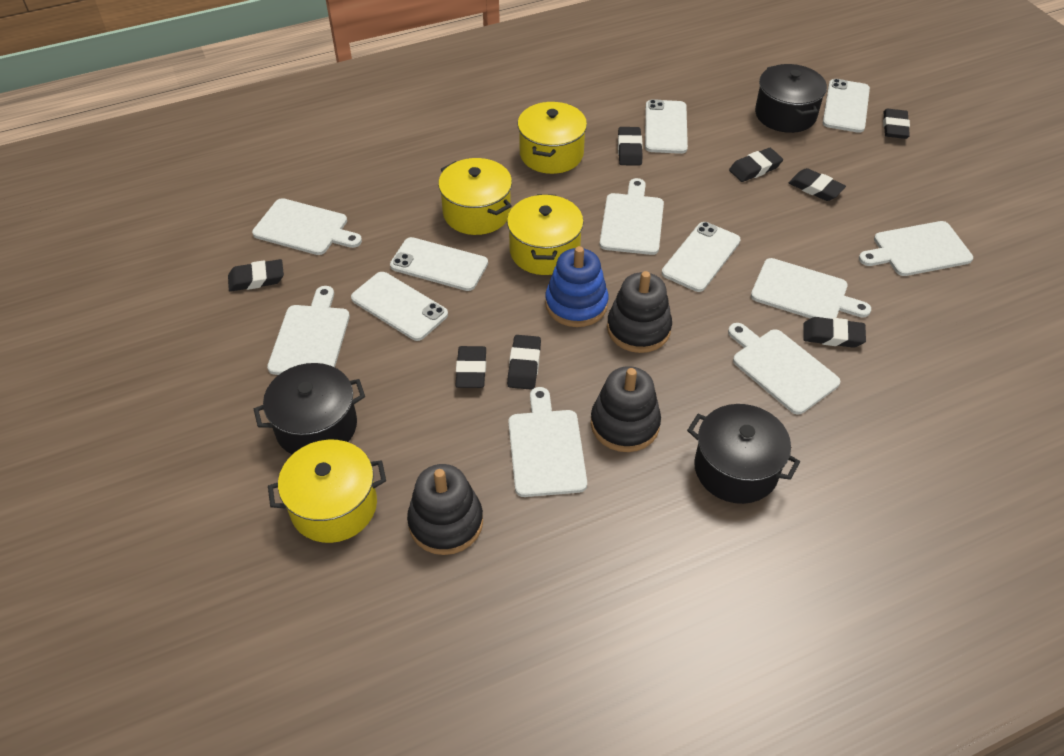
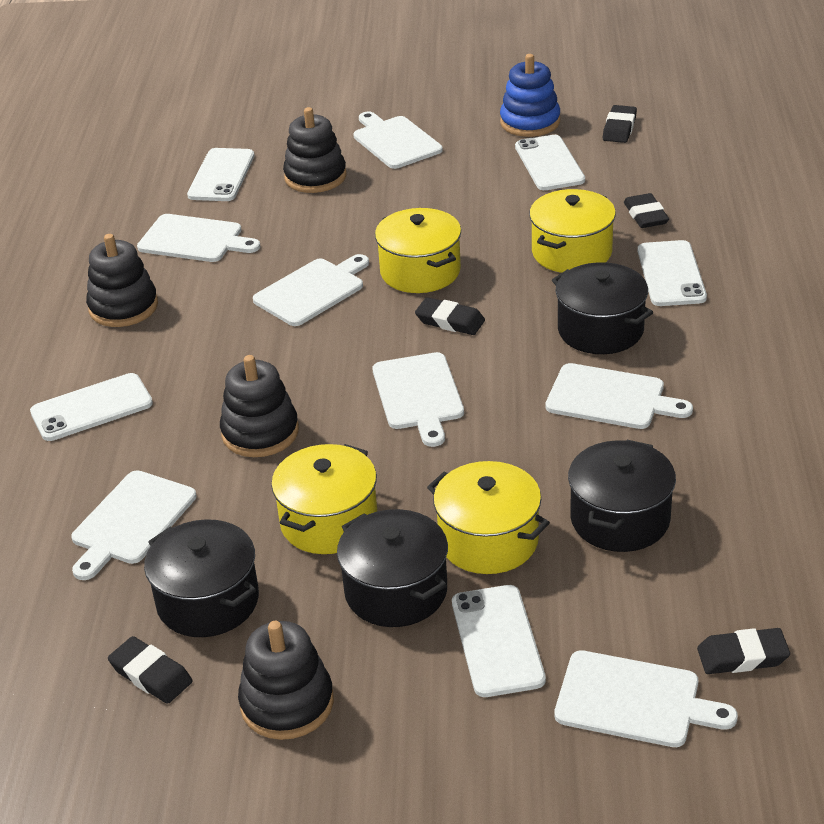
black eraser: [228,259,284,292] [455,346,486,388] [507,335,541,390] [618,127,643,166] [729,148,783,182] [789,168,846,201] [803,317,866,348] [883,109,910,139] = 8 -> [108,636,193,704] [415,297,485,335] [603,105,637,143] [624,193,669,228] [697,628,790,674] = 5
black pot: [254,363,365,455] [687,404,800,504] [755,64,827,133] = 3 -> [144,520,259,637] [337,509,448,627] [552,262,653,354] [568,440,676,552] = 4
black stacking toy: [407,464,483,555] [591,366,661,452] [607,271,672,353] = 3 -> [86,234,158,327] [220,355,299,457] [238,621,334,740] [283,107,347,193] = 4

